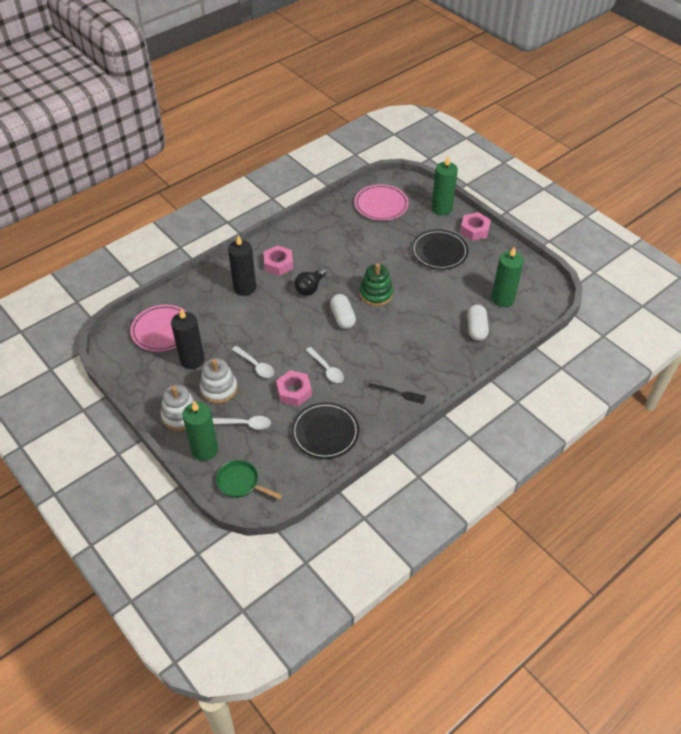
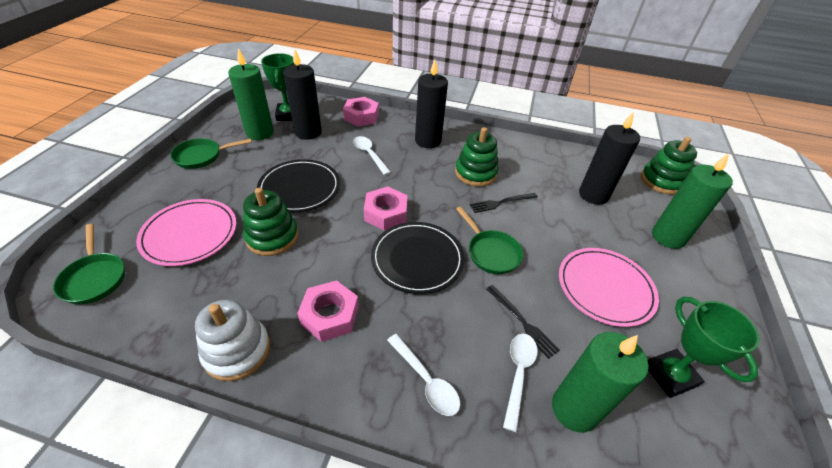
black candle: [171,309,205,369] [228,235,256,296] = 2 -> [283,50,322,140] [415,60,448,148] [579,111,640,205] = 3
black fork: [368,383,426,404] = 1 -> [470,193,538,213] [487,285,560,359] = 2
black light bulb: [295,268,327,296] = 1 -> none = 0
green pan: [216,460,282,499] = 1 -> [53,224,125,304] [170,138,252,169] [456,206,523,274] = 3
green stacking toy: [360,263,393,306] = 1 -> [243,188,299,256] [455,127,499,187] [641,137,697,195] = 3
green trophy: none = 0 -> [261,53,295,121] [648,297,759,398] = 2
white capsule: [330,294,356,329] [467,305,489,341] = 2 -> none = 0
white stacking toy: [160,385,196,431] [200,358,238,404] = 2 -> [195,300,270,381] = 1

